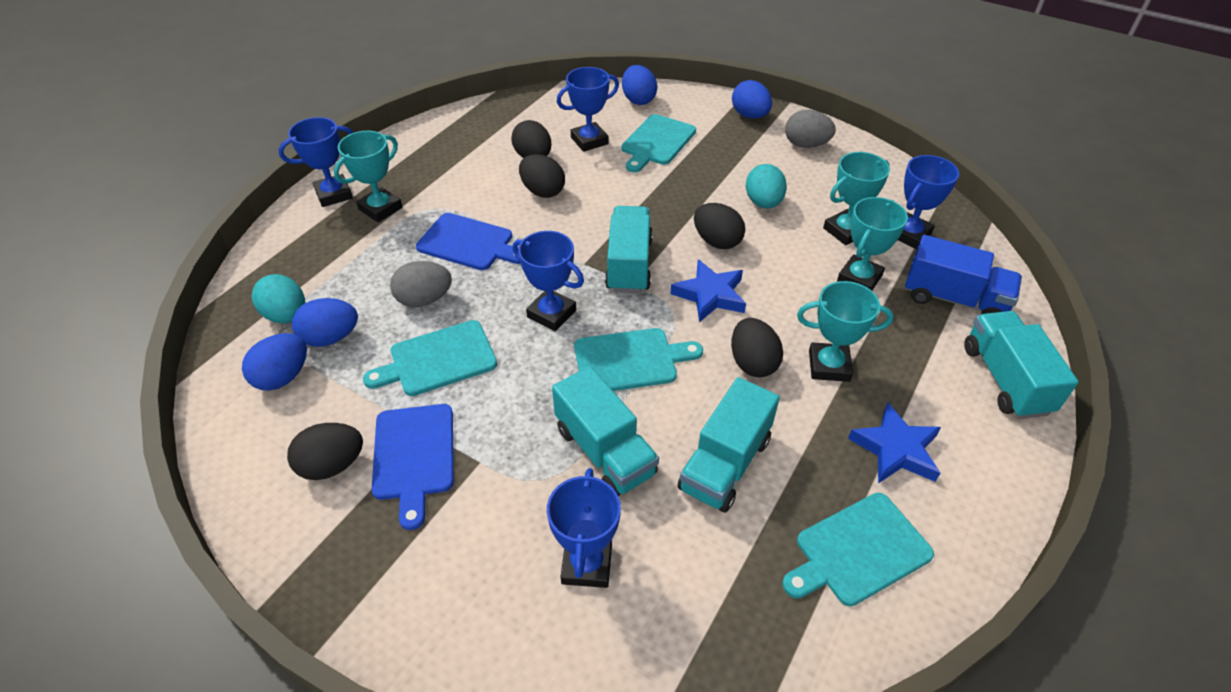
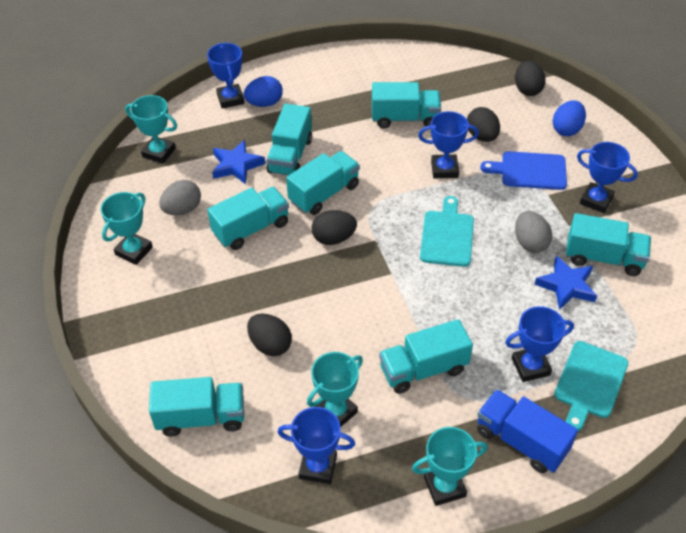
black egg: [287,423,363,480] [511,120,552,158] [519,154,565,198] [694,203,745,249] [731,318,783,377] = 5 -> [247,313,292,356] [312,210,357,245] [467,107,500,142] [515,61,546,96] = 4
blue cutting board: [372,404,454,530] [416,213,521,270] = 2 -> [480,151,567,190] = 1
blue egg: [242,333,307,391] [292,298,358,347] [622,65,657,105] [732,80,772,119] = 4 -> [244,76,283,107] [553,100,586,136] = 2
turquoise cutting board: [363,320,497,396] [574,328,703,391] [621,114,696,172] [782,493,934,606] = 4 -> [420,196,474,267] [554,341,628,431] = 2
turquoise egg: [252,274,305,324] [745,164,787,209] = 2 -> none = 0
turquoise truck: [552,366,659,497] [605,206,653,293] [678,377,780,512] [964,311,1078,419] = 4 -> [149,377,244,437] [207,187,289,250] [267,104,312,175] [286,151,360,215] [372,82,441,128] [379,319,473,394] [566,213,651,276] = 7

